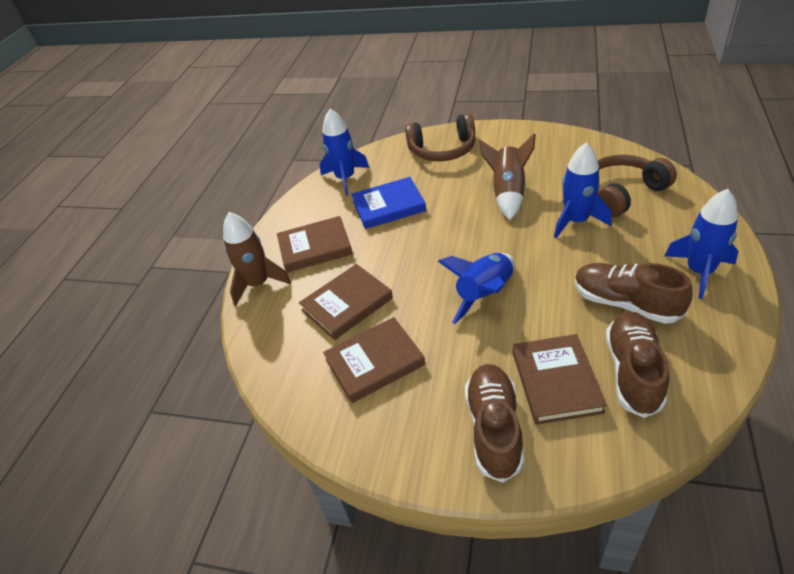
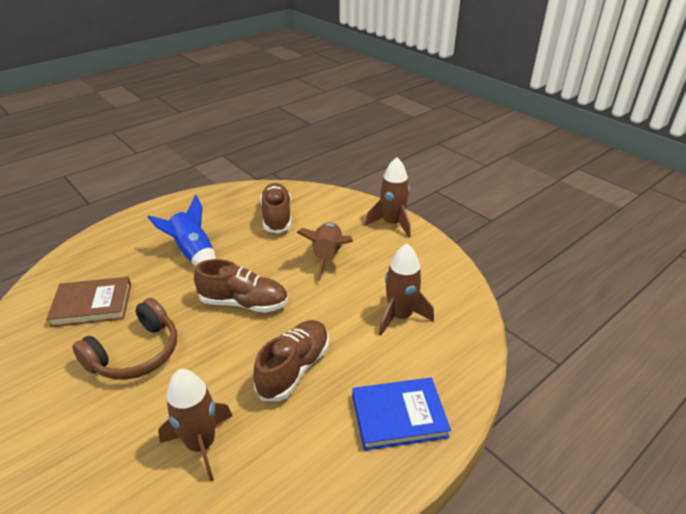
blue rocket: [320,109,369,196] [438,253,515,324] [554,143,611,238] [665,189,738,299] = 4 -> [148,195,216,266] = 1
brown book: [277,216,353,273] [299,264,393,340] [323,317,425,403] [513,334,607,425] = 4 -> [46,277,131,327] = 1
brown headphones: [405,113,476,161] [597,155,677,217] = 2 -> [72,298,177,380] = 1
brown rocket: [223,212,291,306] [479,133,536,220] = 2 -> [158,369,232,482] [297,223,353,281] [365,157,411,237] [379,244,434,336] = 4

